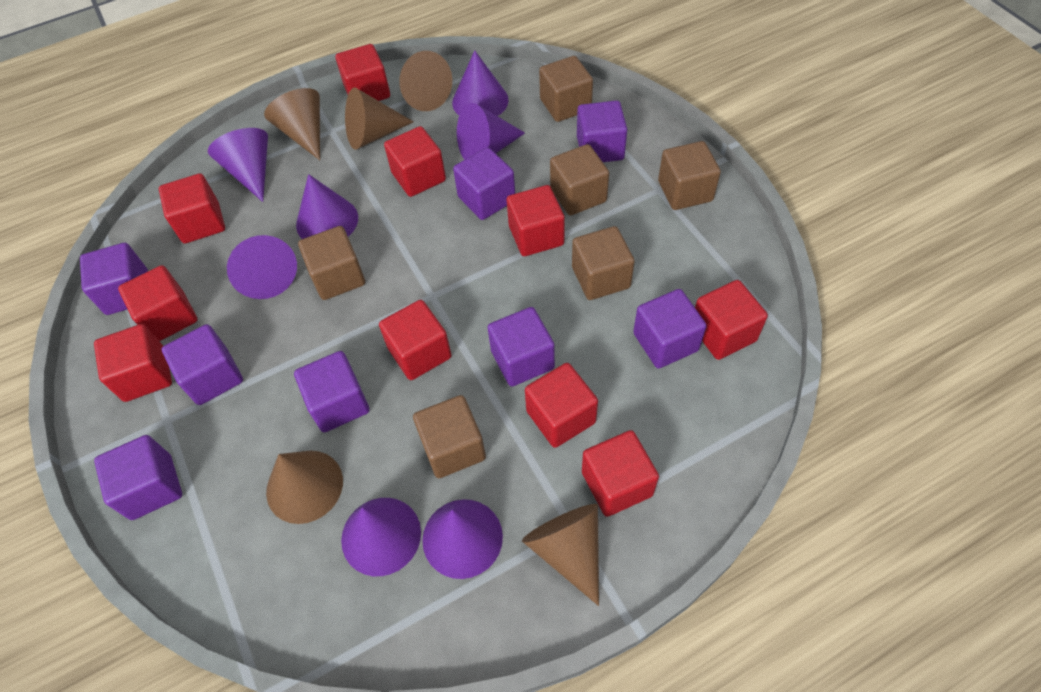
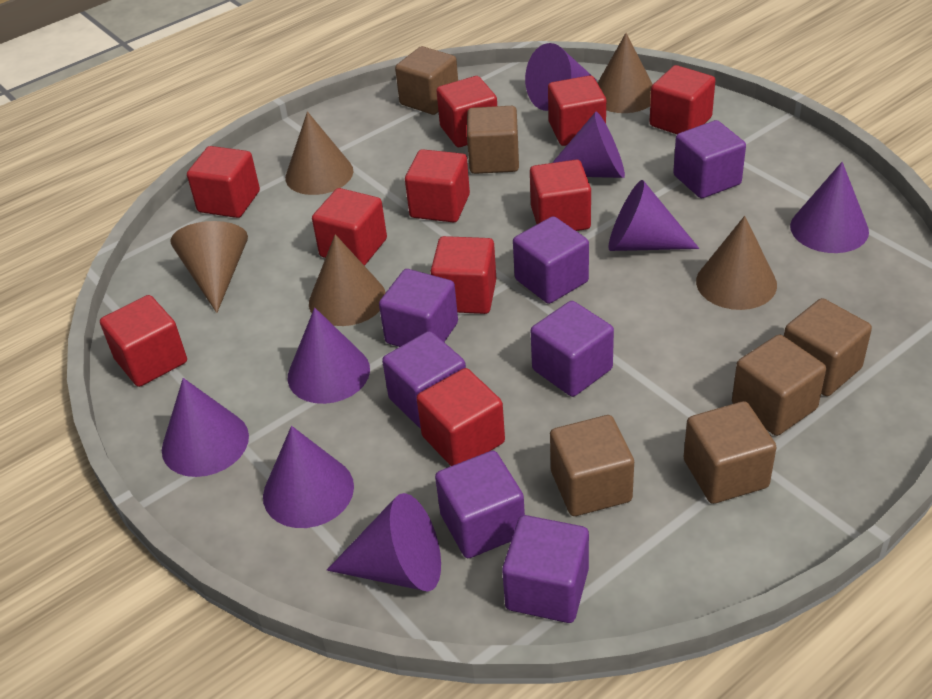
purple cone: [208,128,268,202] [227,235,297,299] [296,174,358,239] [341,498,421,576] [422,499,503,579] [452,50,509,116] [457,103,525,160] = 7 -> [162,378,249,477] [263,426,354,528] [288,308,370,404] [327,493,441,592] [525,43,596,111] [552,112,625,178] [608,180,699,251] [790,162,869,253] = 8
purple cube: [80,243,148,315] [94,435,182,520] [162,324,243,405] [294,351,370,432] [453,147,515,220] [487,307,555,387] [577,100,627,162] [633,289,707,369] = 8 -> [379,269,458,347] [382,331,466,428] [435,451,525,558] [502,515,589,623] [513,216,589,304] [531,301,614,397] [673,120,746,198] = 7

